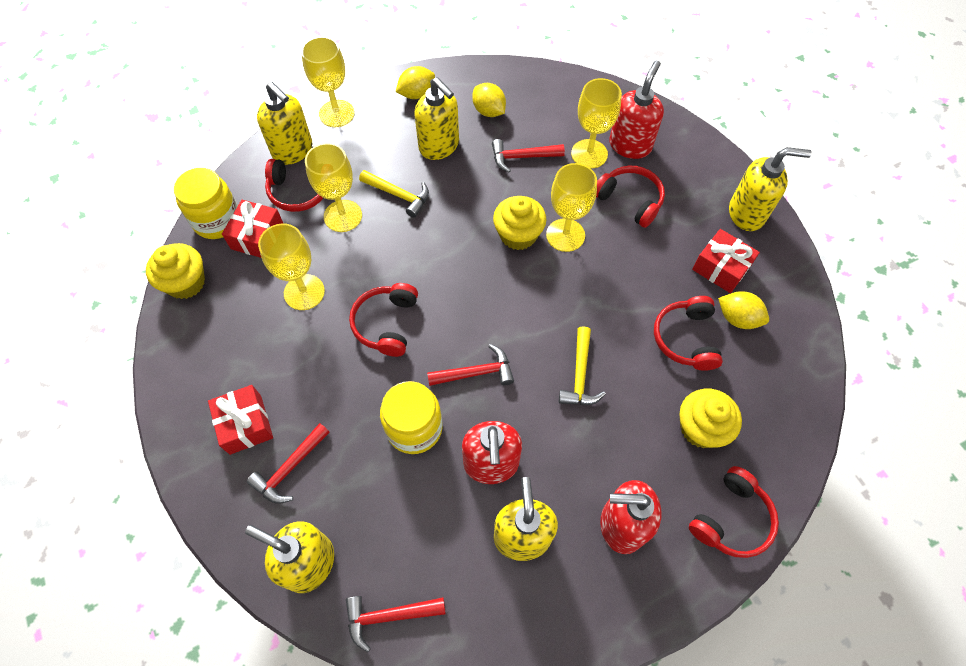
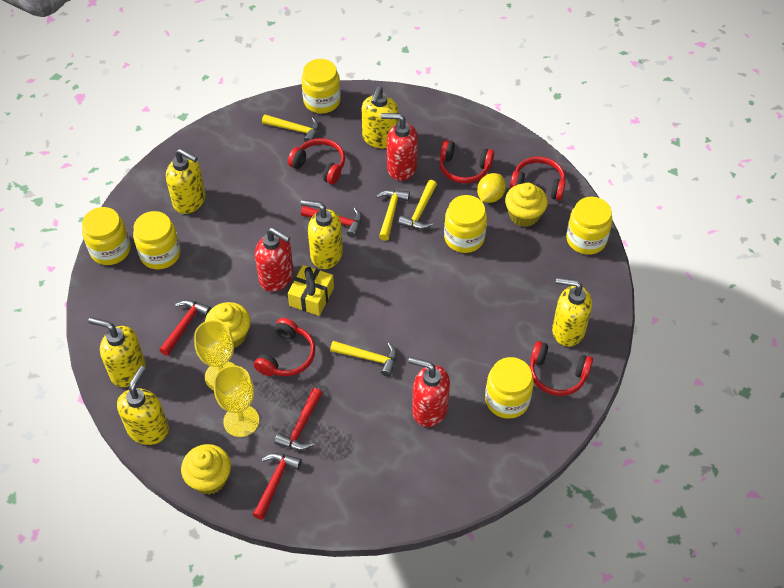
red gift: [208,385,273,455] [222,200,284,258] [692,229,760,293] = 3 -> none = 0
yellow gift: none = 0 -> [288,265,334,316] = 1
yellow goblet: [258,223,325,310] [301,37,355,127] [305,143,362,232] [546,163,597,252] [571,78,622,169] = 5 -> [194,320,235,390] [214,365,259,437] = 2
yellow hammer: [359,170,429,218] [559,326,606,405] = 2 -> [262,114,319,142] [330,341,397,377] [376,190,410,241] [398,180,437,229] = 4
yellow jar: [174,168,238,239] [380,381,443,454] = 2 -> [82,207,131,265] [133,211,181,270] [301,59,341,113] [444,195,487,253] [485,357,534,419] [566,197,612,255] = 6
yellow lemon: [396,66,435,99] [472,83,506,117] [718,291,769,329] = 3 -> [477,173,506,203] = 1
yellow soap dispenser: [245,522,334,593] [257,82,312,165] [414,77,459,160] [494,477,558,561] [729,147,812,231] = 5 -> [88,317,146,387] [117,366,169,445] [166,148,206,214] [301,200,343,269] [361,86,399,148] [552,278,592,347] = 6

